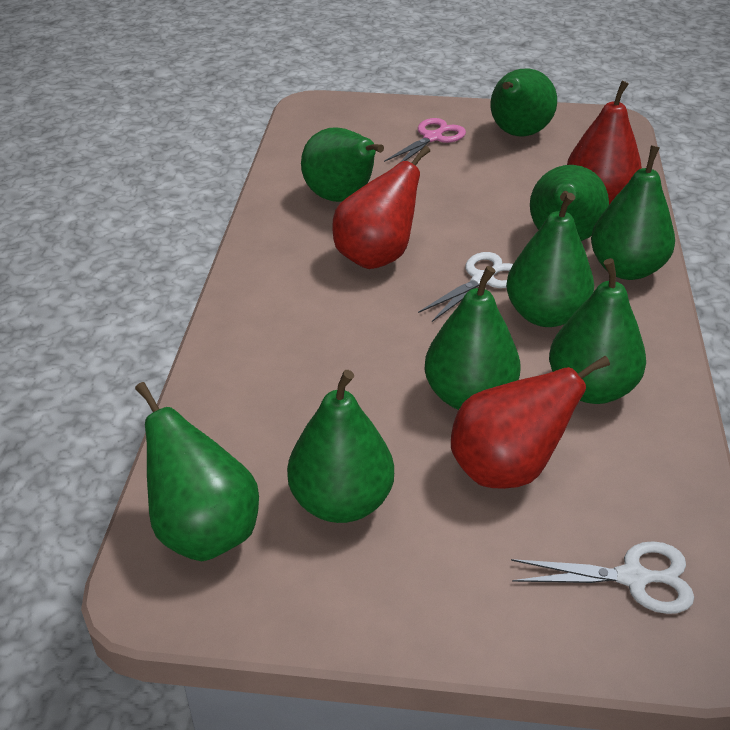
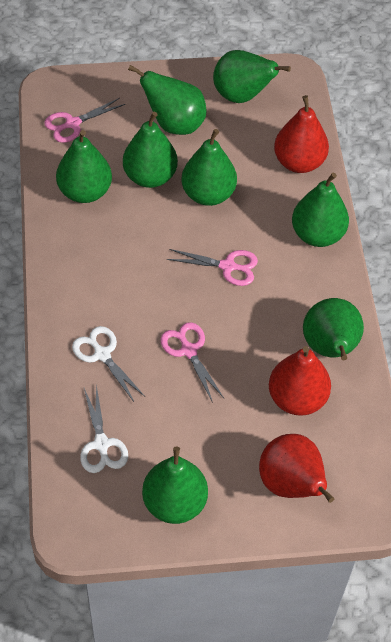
green pear: [135,382,259,561] [287,370,394,523] [301,127,384,202] [424,266,521,410] [490,69,557,136] [506,193,594,327] [530,165,609,241] [549,258,646,404] [591,145,675,280] = 9 -> [56,130,112,203] [123,112,178,188] [128,65,206,135] [142,447,208,524] [181,129,237,206] [213,50,291,103] [292,173,349,247] [303,298,364,360] = 8
pink scissors: [384,118,466,163] = 1 -> [44,98,125,143] [160,322,224,403] [166,249,258,286] = 3

